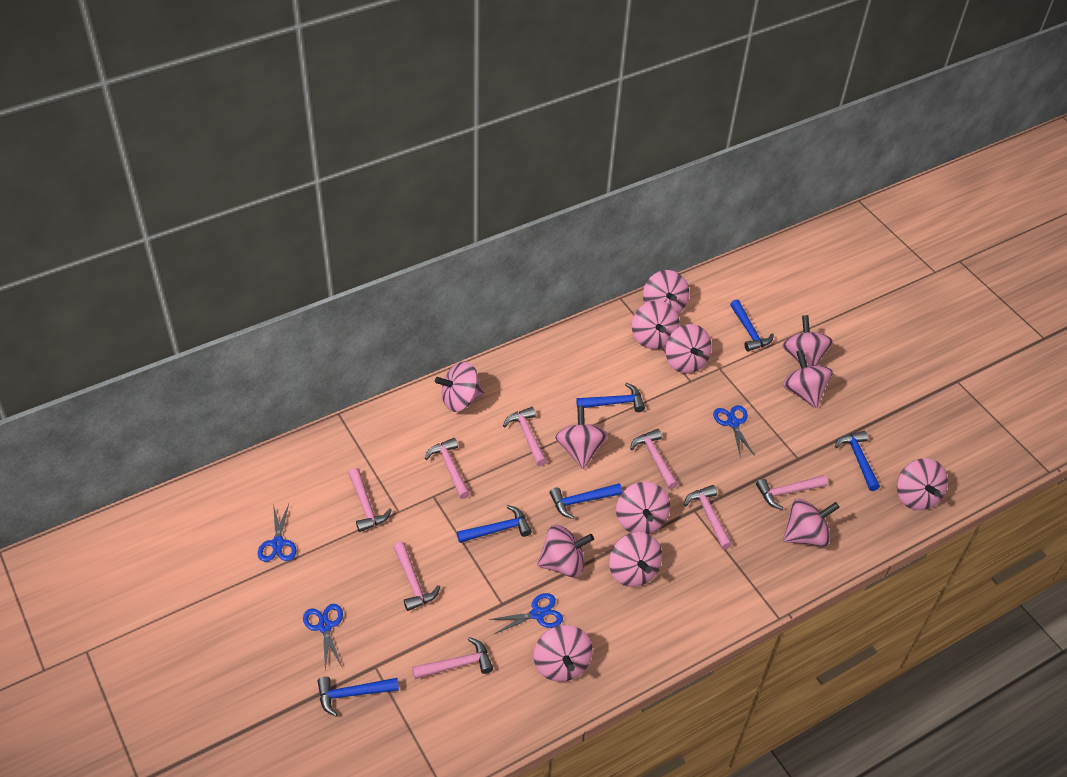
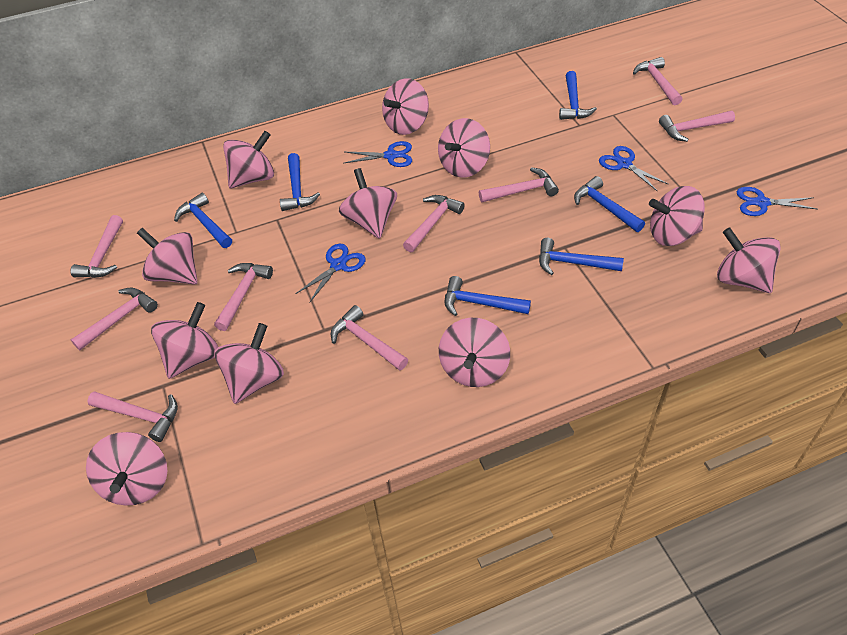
pink hammer: [348,468,392,532] [393,542,440,611] [412,637,493,679] [425,438,470,499] [503,407,547,466] [630,429,678,489] [684,485,732,549] [756,475,828,510] = 8 -> [71,215,123,278] [71,288,158,350] [87,391,178,442] [214,263,273,331] [331,305,408,371] [403,195,465,252] [479,167,559,202] [633,57,683,105] [659,111,735,142] = 9
pink spinning top: [435,361,484,412] [534,625,593,682] [537,525,594,577] [555,406,608,469] [609,532,662,587] [616,482,670,534] [632,301,680,349] [643,270,690,314] [665,324,712,374] [782,315,833,367] [783,350,833,408] [783,499,840,547] [897,458,948,510] = 13 -> [86,432,168,506] [137,228,198,285] [151,302,218,379] [214,323,284,404] [223,131,274,188] [339,168,397,239] [382,78,429,135] [438,118,490,178] [439,318,510,387] [649,186,705,246] [717,228,781,293] = 11

